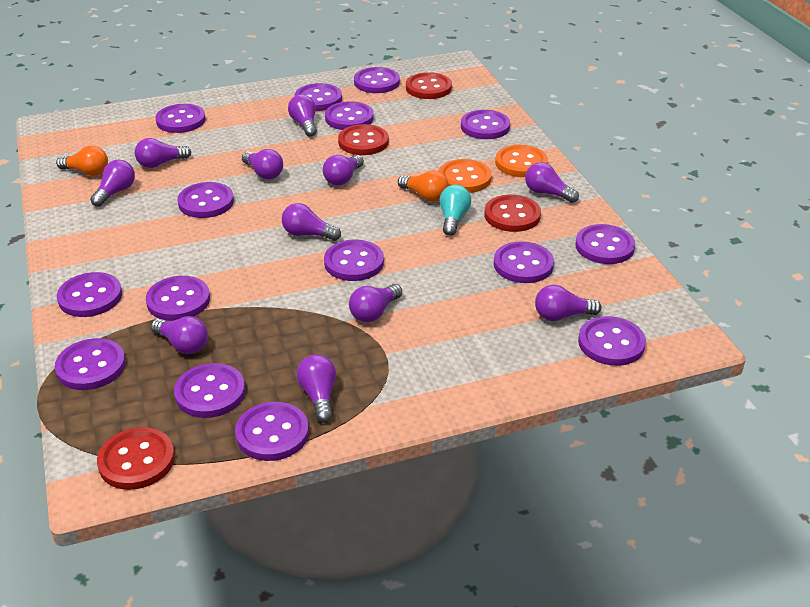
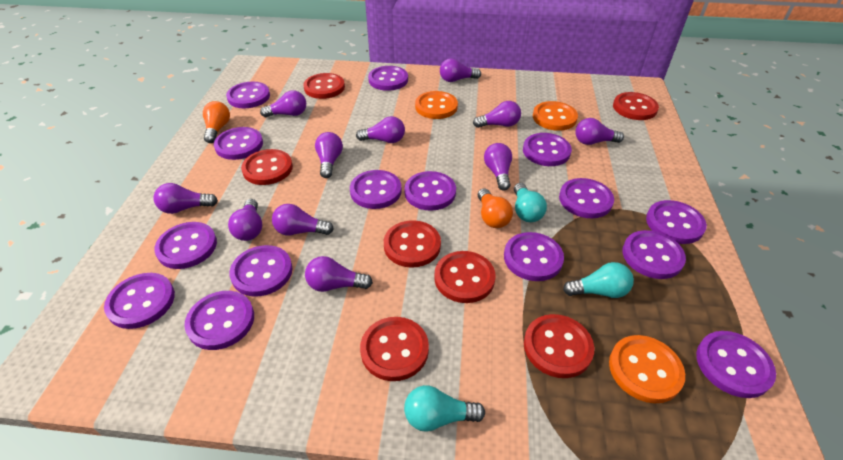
orange button: [439,159,492,193] [495,145,548,177] = 2 -> [415,91,458,119] [533,101,578,131] [609,335,685,403] = 3
red button: [97,427,175,490] [338,124,389,155] [406,72,452,99] [484,195,541,232] = 4 -> [241,149,293,185] [303,73,345,99] [360,317,429,381] [384,220,441,268] [434,251,495,303] [524,314,594,378] [613,92,659,120] = 7
turquoise light bulb: [439,185,471,236] = 1 -> [404,385,485,432] [514,183,547,222] [563,262,634,298] = 3

